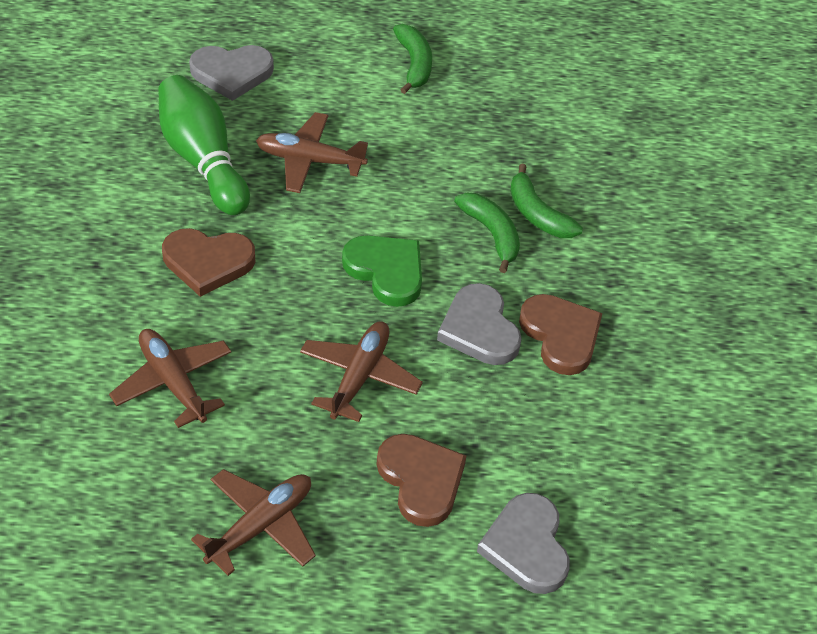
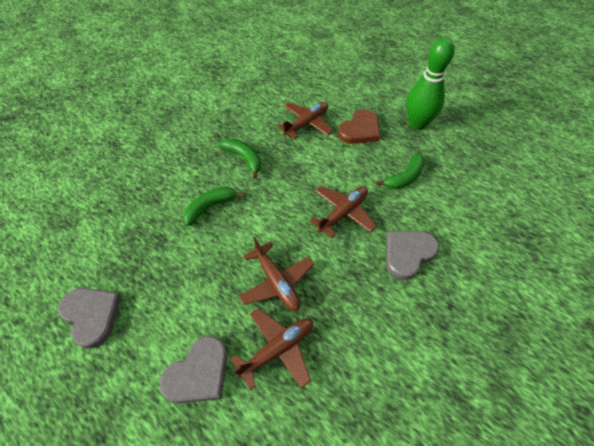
brown heart: [162,228,255,297] [377,434,466,527] [519,294,602,375] = 3 -> [338,109,380,144] = 1
green heart: [342,235,422,307] = 1 -> none = 0

